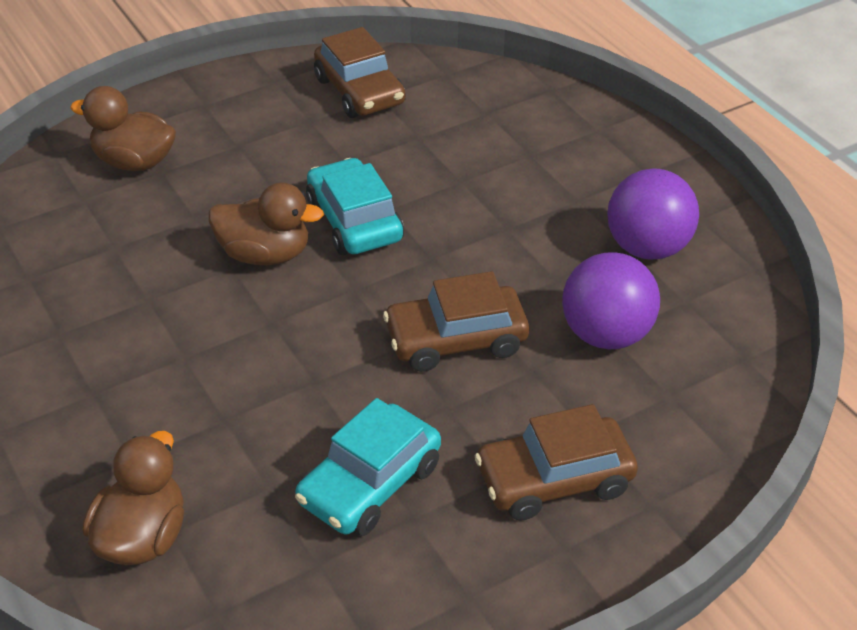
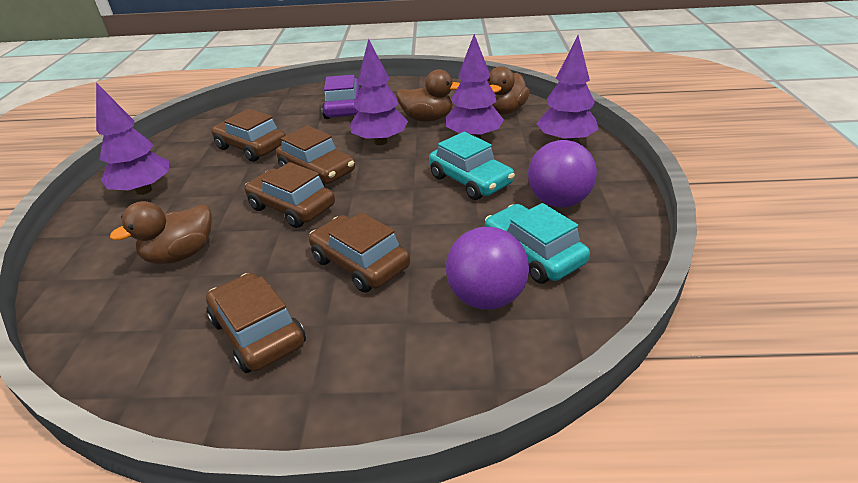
brown car: [314,27,406,118] [383,271,529,372] [475,404,638,521] = 3 -> [206,273,306,373] [212,109,286,162] [245,162,335,228] [276,125,355,186] [309,212,410,293] = 5
purple car: none = 0 -> [322,75,361,119] = 1
purple tree: none = 0 -> [96,83,169,195] [350,39,408,145] [446,34,504,139] [536,36,599,141] = 4

